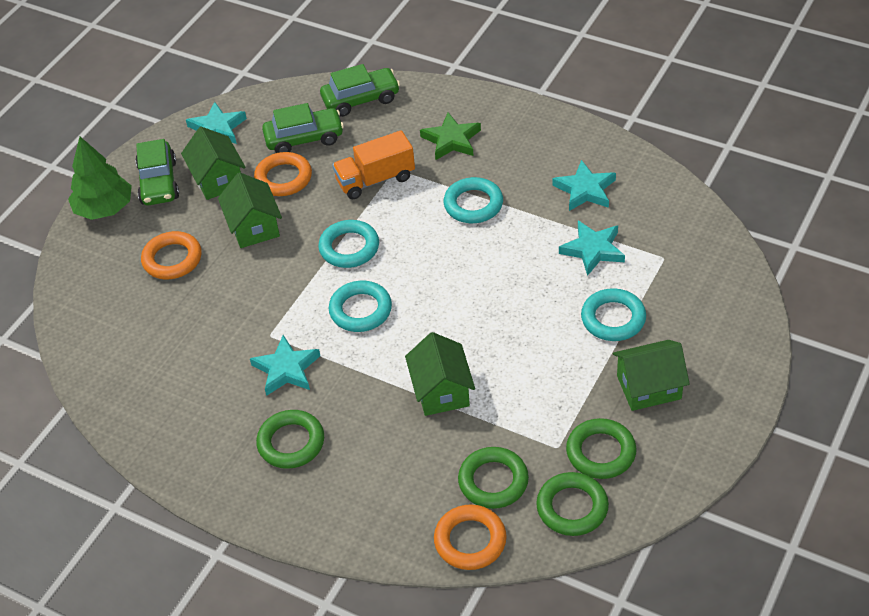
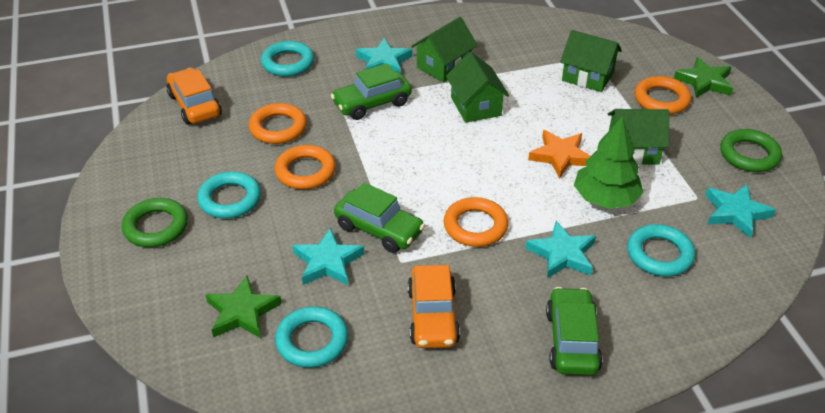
green ring: [256,410,324,469] [458,447,529,509] [536,472,609,536] [566,418,637,479] = 4 -> [122,198,188,247] [720,129,782,172] = 2
green star: [420,112,481,160] = 1 -> [205,276,282,338] [674,57,733,98] = 2
orange car: none = 0 -> [166,68,222,125] [408,265,460,348] = 2
orange ring: [141,231,202,279] [254,152,312,196] [434,504,507,570] = 3 -> [249,103,307,144] [275,145,336,189] [444,197,508,247] [635,76,691,115] = 4
orange star: none = 0 -> [528,130,590,179] = 1
orange truck: [332,130,415,199] = 1 -> none = 0

